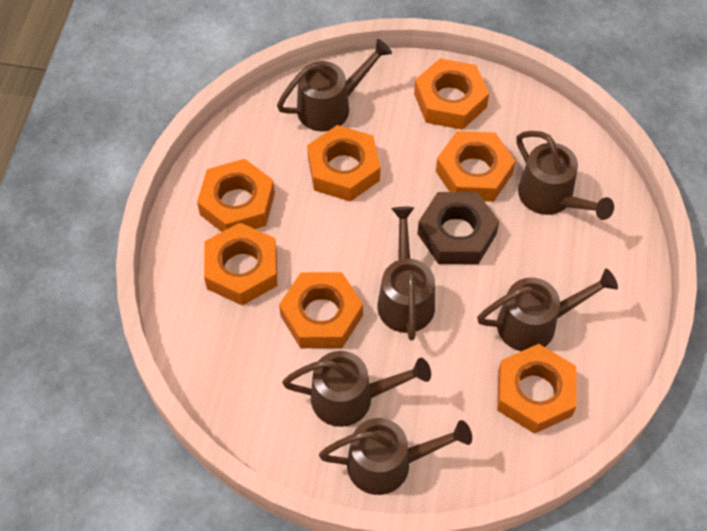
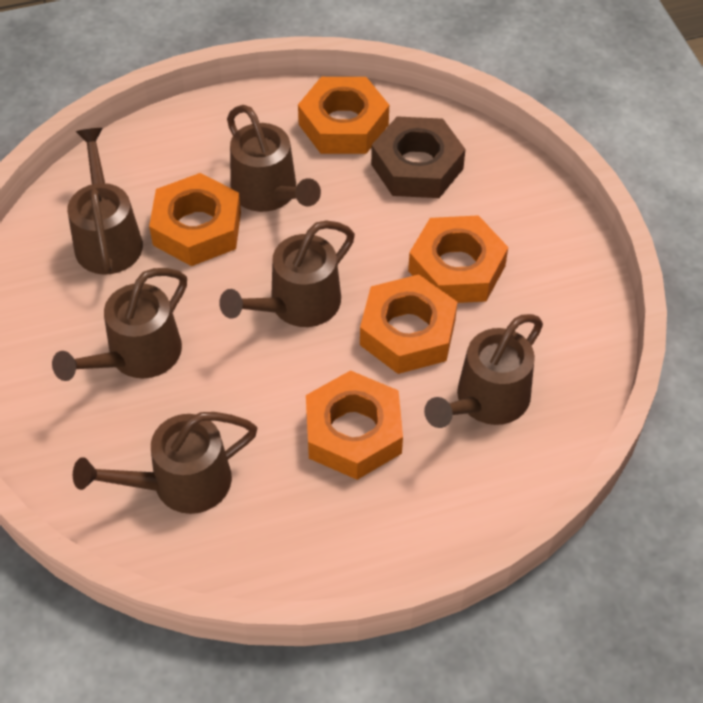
orange nut: [197,159,275,232] [204,223,277,305] [279,272,363,348] [307,125,380,202] [414,58,489,130] [436,131,515,202] [497,344,577,434] = 7 -> [149,173,241,266] [298,77,389,154] [306,370,403,480] [360,274,457,374] [408,215,508,303] = 5

